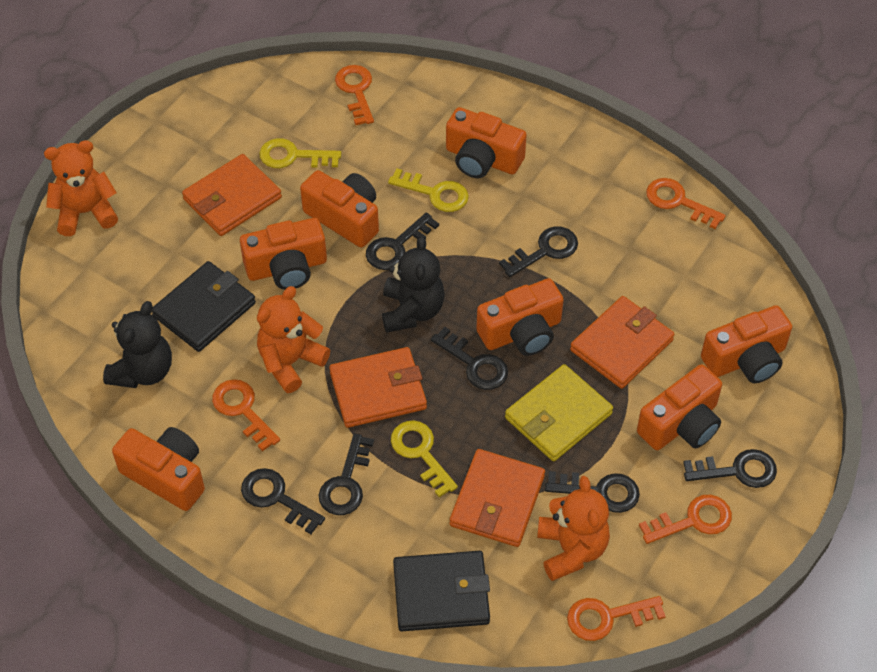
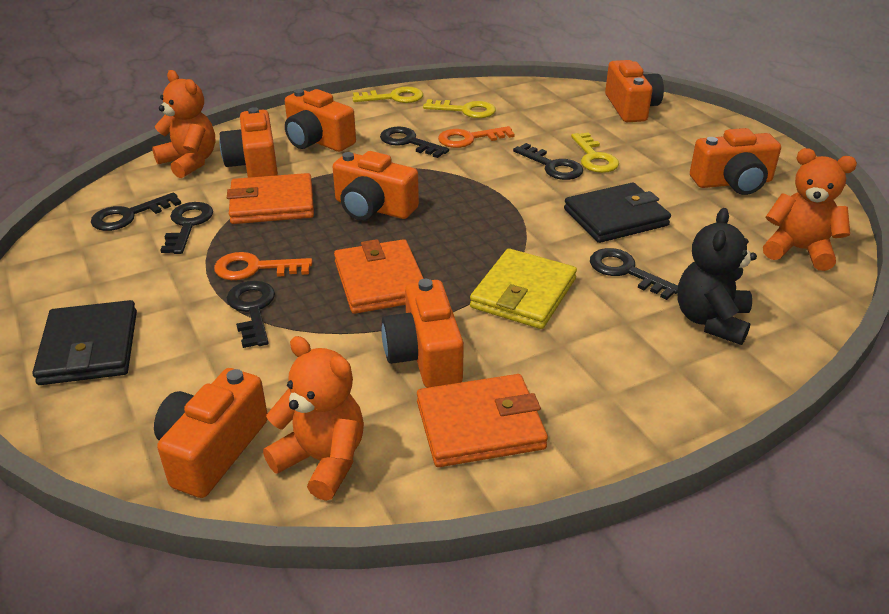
black key: [241,468,325,534] [319,433,374,515] [366,213,439,270] [431,327,508,390] [499,226,578,277] [545,471,640,513] [683,449,777,488] = 7 -> [91,193,181,231] [160,202,213,254] [227,281,275,348] [380,126,449,158] [513,143,583,180] [590,248,678,300] = 6
black teddy bear: [103,301,172,388] [382,236,445,333] = 2 -> [677,208,757,345] = 1
orange key: [212,379,280,452] [335,65,374,125] [567,596,666,641] [639,495,732,544] [646,178,726,229] = 5 -> [214,252,312,280] [438,126,515,148] = 2
orange wallet: [182,154,282,236] [329,347,427,428] [450,449,545,547] [570,296,675,389] = 4 -> [227,173,314,224] [334,239,424,314] [417,374,548,467] = 3

